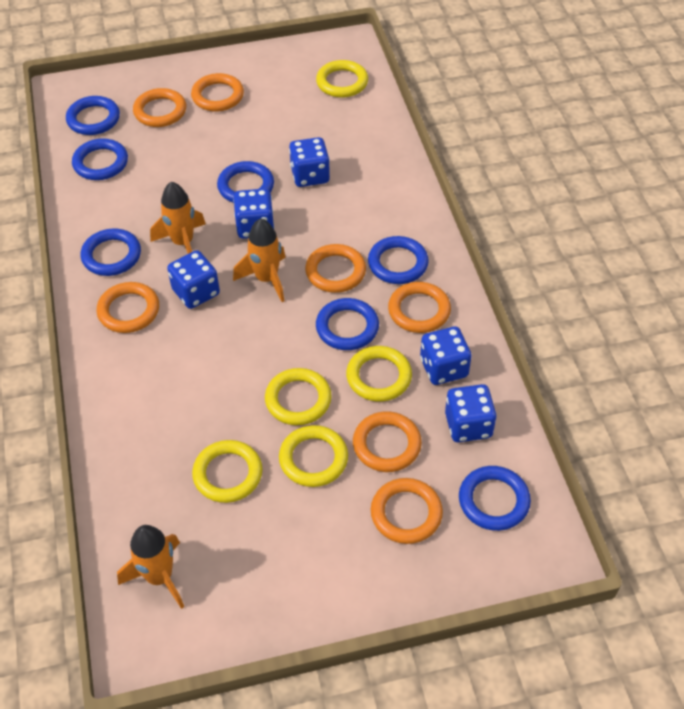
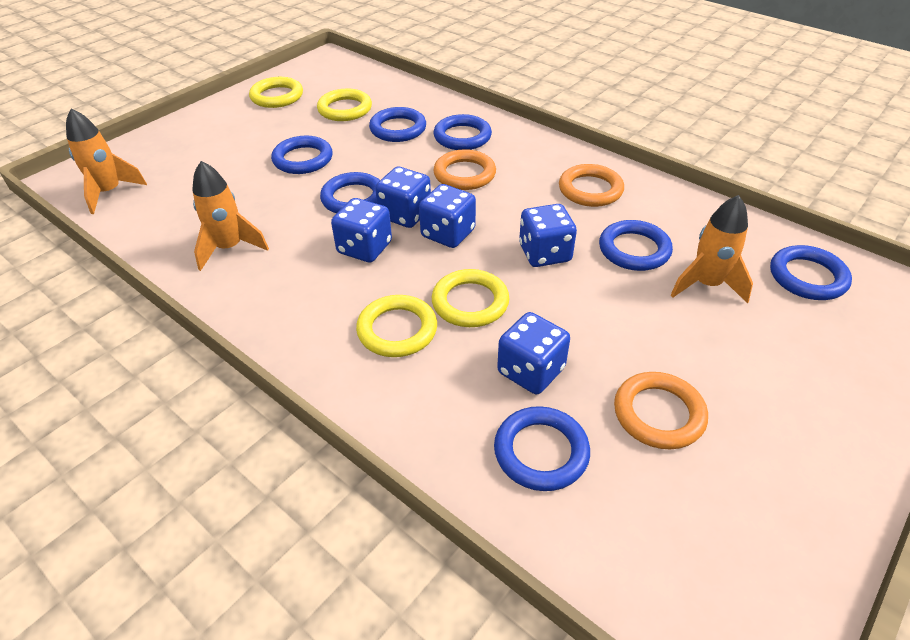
orange ring: [96,282,159,333] [133,88,186,127] [191,73,244,111] [305,244,366,293] [353,411,422,472] [371,478,443,544] [388,282,451,333] = 7 -> [434,149,496,190] [559,164,624,207] [614,372,708,450] = 3
yellow ring: [192,440,263,503] [265,368,332,425] [279,425,348,487] [316,60,368,97] [346,346,412,402] = 5 -> [249,77,303,108] [317,88,372,121] [356,295,437,357] [432,269,509,327] = 4

